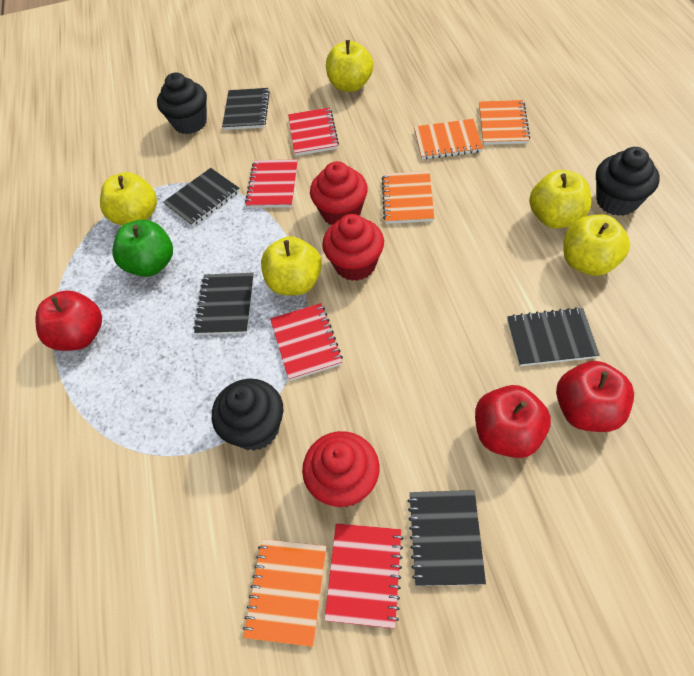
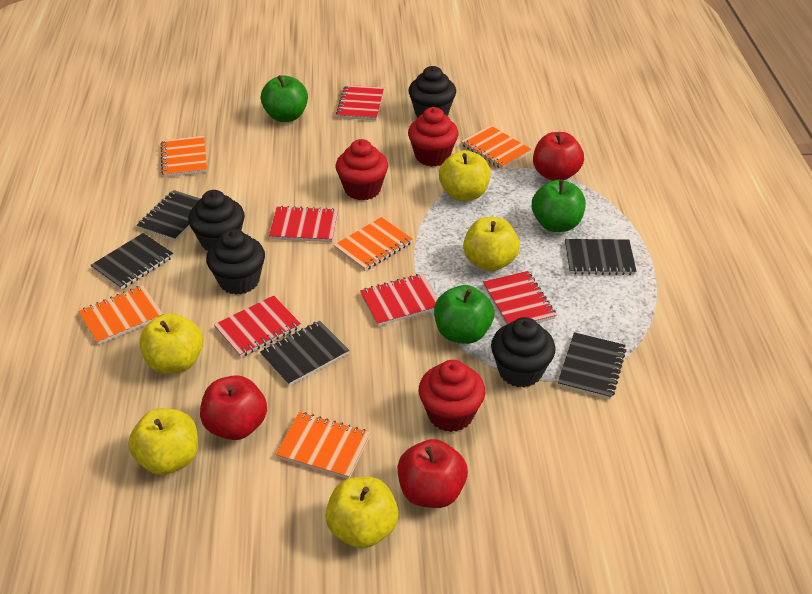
black cupcake: [157,72,207,134] [212,379,283,451] [596,147,659,216] = 3 -> [188,190,245,250] [206,229,265,295] [408,66,456,118] [491,317,556,388] = 4
green apple: [112,220,173,277] = 1 -> [261,75,308,122] [434,285,494,344] [532,180,586,232] = 3
orange notebook: [243,539,327,647] [382,171,434,224] [414,119,483,159] [479,100,530,145] = 4 -> [78,285,163,345] [160,136,207,177] [275,412,370,479] [334,217,413,271] [461,125,532,169] = 5
red notebook: [245,159,298,208] [270,303,343,381] [288,107,339,156] [325,523,404,629] = 4 -> [214,295,301,358] [269,206,338,242] [336,85,384,120] [360,274,438,326] [483,271,556,325] = 5

